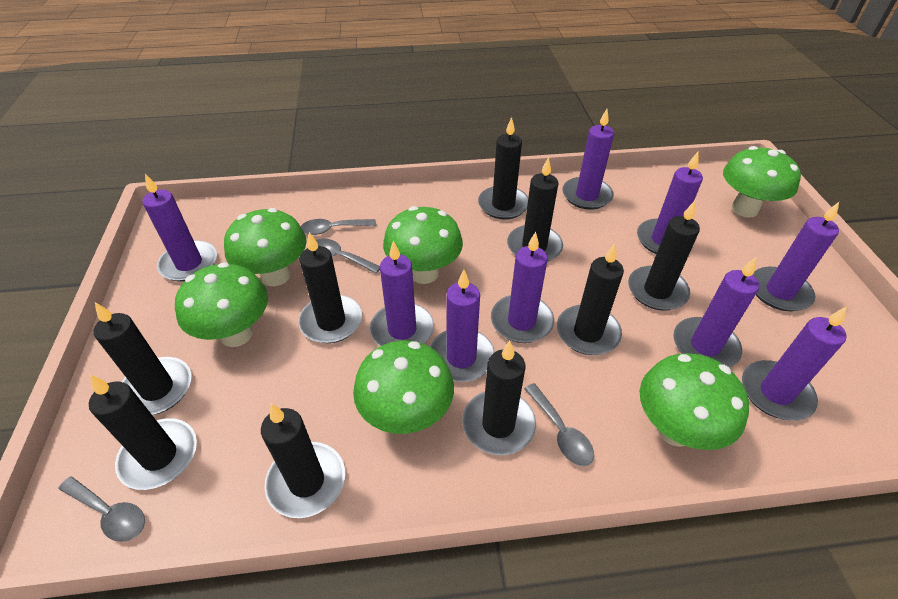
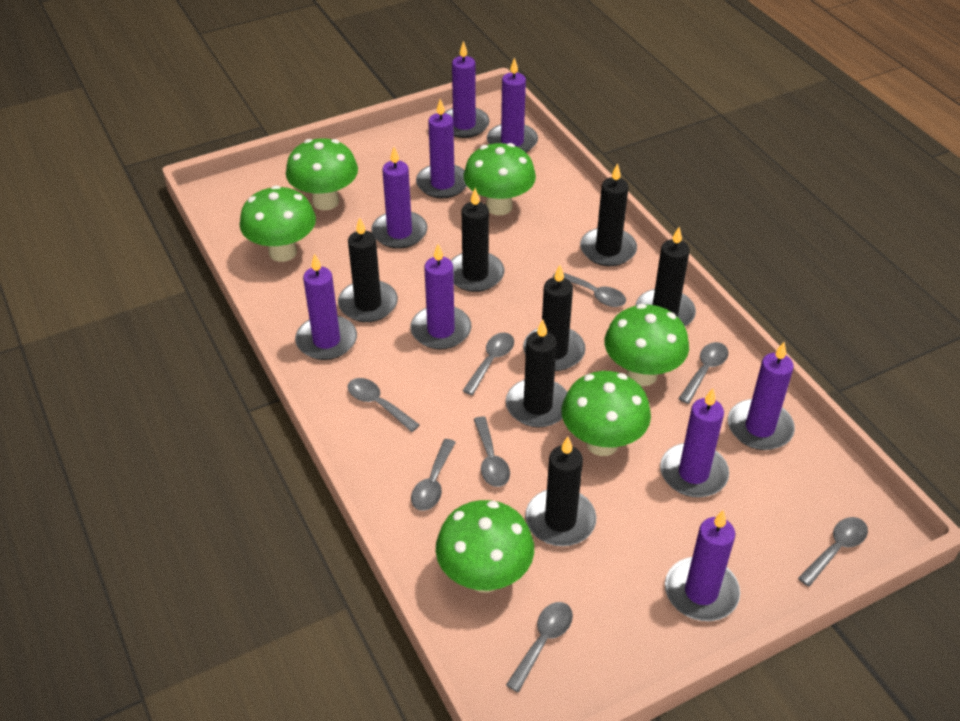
black candle: [89,375,197,490] [94,302,191,415] [261,403,345,518] [298,232,362,343] [462,341,536,455] [478,117,528,219] [507,157,563,262] [557,243,624,355] [628,201,700,310] = 9 -> [338,217,398,322] [451,188,504,292] [506,320,567,428] [523,265,586,371] [525,437,596,546] [580,163,637,266] [635,227,696,326] = 7
grey spoon: [59,476,145,542] [301,219,376,235] [316,238,380,274] [524,383,594,466] = 4 -> [348,378,420,432] [411,439,456,511] [463,333,514,395] [474,416,510,487] [506,602,573,692] [553,272,626,307] [678,342,728,404] [798,517,868,587] = 8

